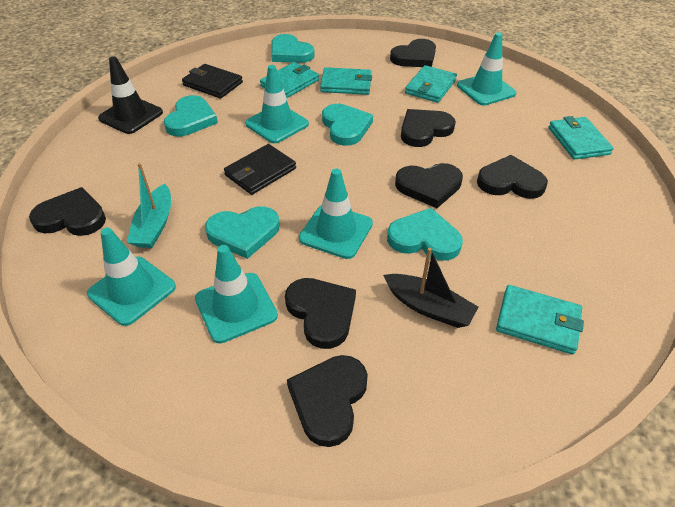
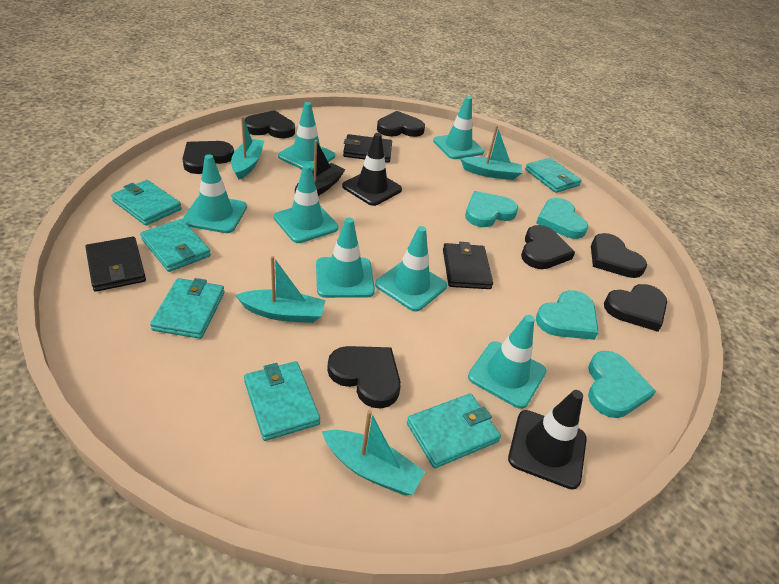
black traffic cone: [98,57,163,134] = 1 -> [342,133,402,206] [508,390,587,489] = 2
black wallet: [182,64,243,99] [224,144,296,195] = 2 -> [85,237,146,292] [343,134,392,163] [443,242,493,289] = 3
turquoise boat: [127,163,171,248] = 1 -> [231,116,264,179] [235,256,326,323] [322,410,425,495] [461,126,522,180] = 4
turquoise heart: [164,95,218,136] [205,206,280,259] [271,34,315,63] [322,104,373,146] [387,208,463,261] = 5 -> [465,191,518,227] [536,198,588,239] [536,290,599,340] [588,351,656,418] = 4
turquoise traffic cone: [87,228,176,326] [195,245,278,343] [245,65,309,143] [299,169,373,259] [457,32,516,106] = 5 -> [183,154,247,233] [274,164,338,243] [278,102,335,171] [316,217,375,298] [375,226,447,311] [433,96,484,159] [468,315,546,409] = 7
turquoise wallet: [260,62,319,98] [320,67,372,95] [405,65,457,103] [496,285,584,354] [548,116,614,159] = 5 -> [111,180,182,226] [140,219,211,272] [150,278,225,339] [244,361,320,441] [407,393,501,468] [525,158,582,193] = 6

